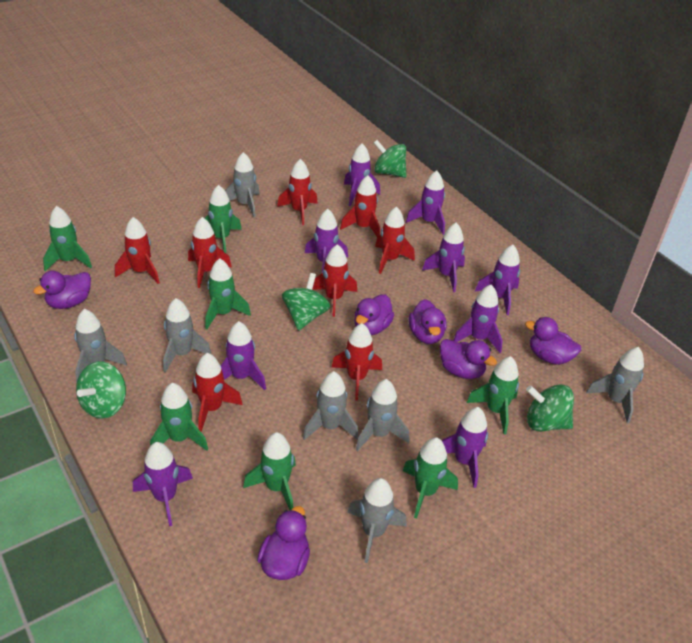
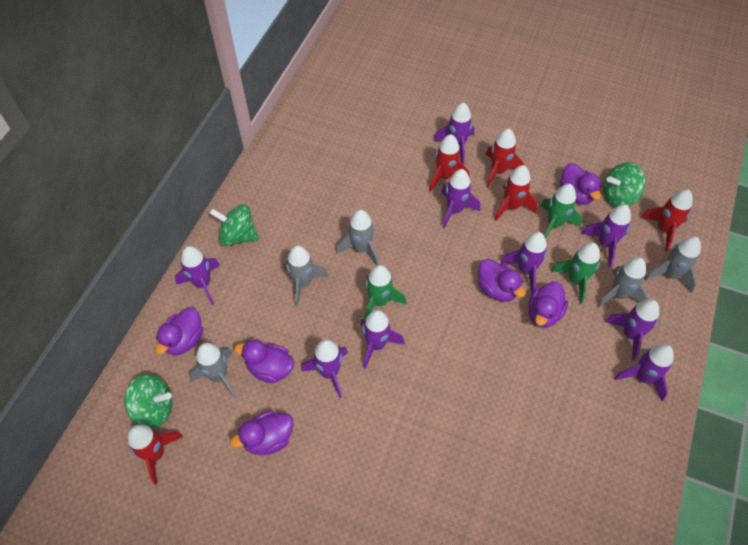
green rocket: [43,206,92,271] [150,383,208,451] [205,185,242,253] [205,258,251,329] [243,432,296,510] [403,437,458,519] [466,356,519,434] = 7 -> [364,265,406,319] [540,184,582,239] [551,242,600,304] = 3
green spinning top: [76,361,126,419] [282,273,330,331] [374,140,407,178] [526,384,574,432] = 4 -> [124,374,172,429] [209,204,259,246] [603,162,646,207] = 3
grey rocket: [74,309,127,383] [163,298,211,373] [225,152,260,217] [303,371,358,440] [347,478,407,563] [356,379,410,451] [586,347,644,423] = 7 -> [189,343,236,398] [283,245,329,307] [336,210,379,266] [598,257,648,308] [645,236,701,293] = 5
red rocket: [115,217,160,284] [188,217,232,288] [192,353,243,432] [277,159,318,225] [312,244,357,317] [332,323,382,401] [340,175,380,237] [375,207,415,274] = 8 -> [127,425,183,485] [429,134,469,192] [485,128,524,188] [494,165,538,221] [641,189,693,251] = 5

